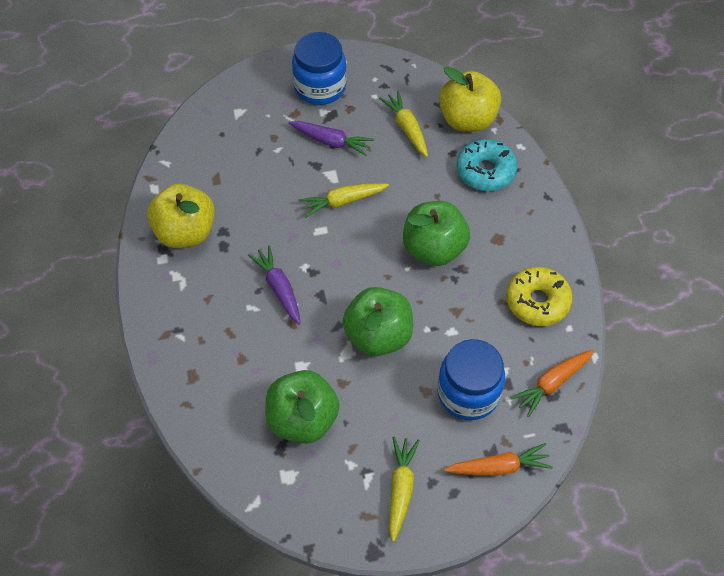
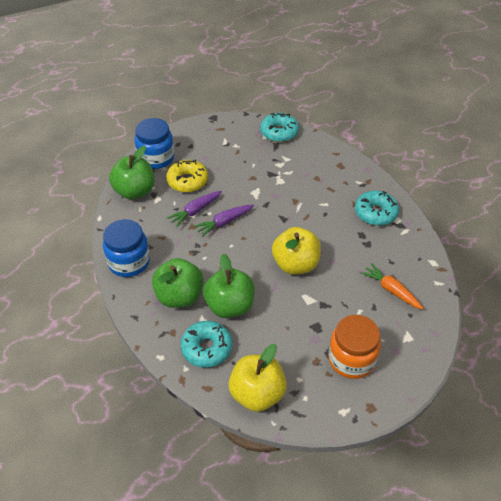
orange carrot: [444,443,552,476] [511,350,594,417] = 2 -> [360,263,424,310] = 1
orange jar: none = 0 -> [328,315,381,379] = 1
turquoise donut: [457,139,517,191] = 1 -> [181,321,232,368] [260,113,299,142] [355,191,399,226] = 3
yellow carrot: [298,183,389,218] [379,91,428,157] [389,437,420,542] = 3 -> none = 0

